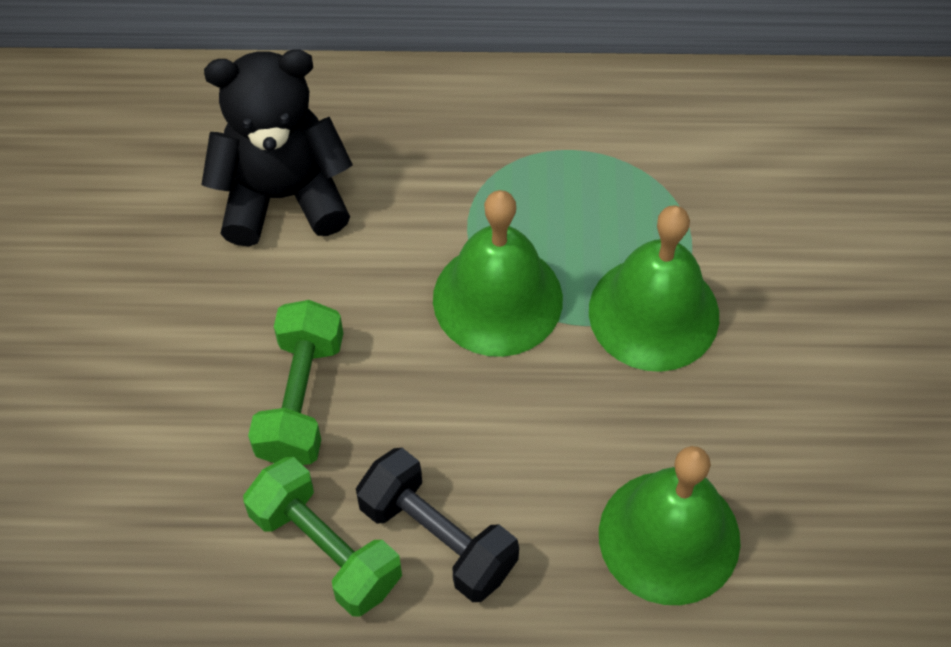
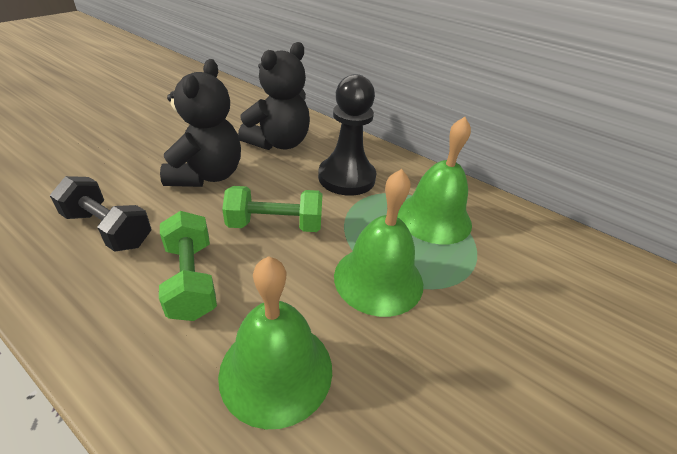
black pawn: none = 0 -> [318,74,377,196] = 1
black teddy bear: [201,49,352,246] = 1 -> [160,59,241,187] [238,42,310,150] = 2

